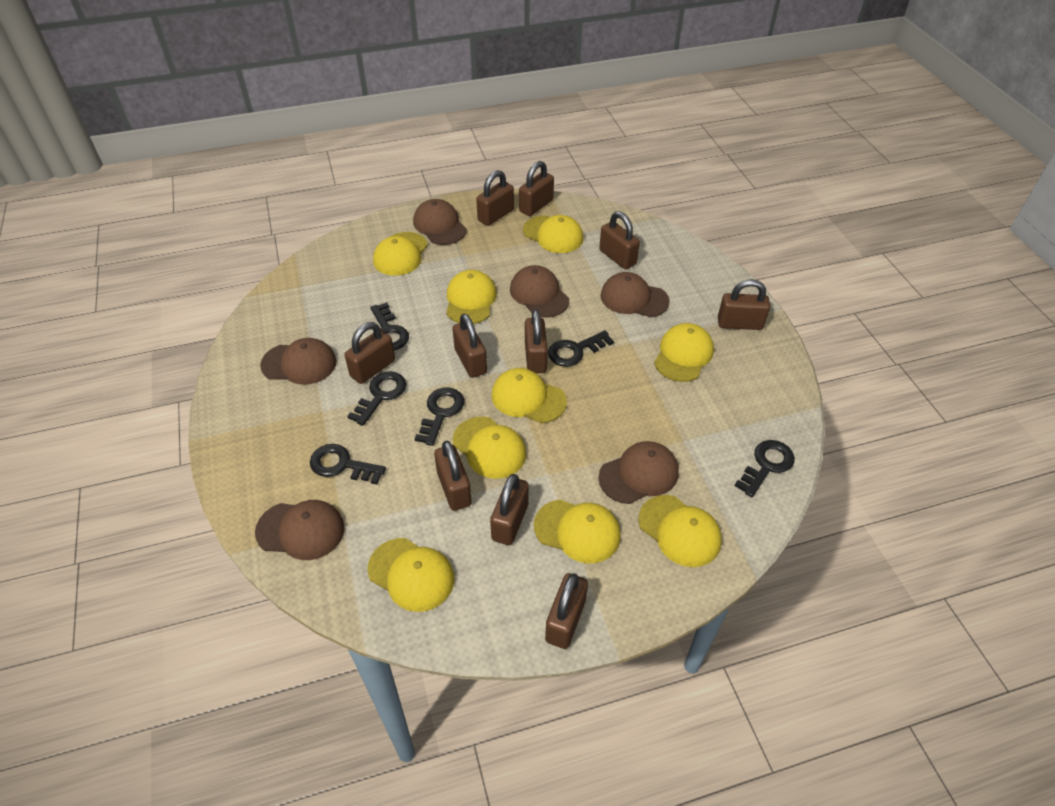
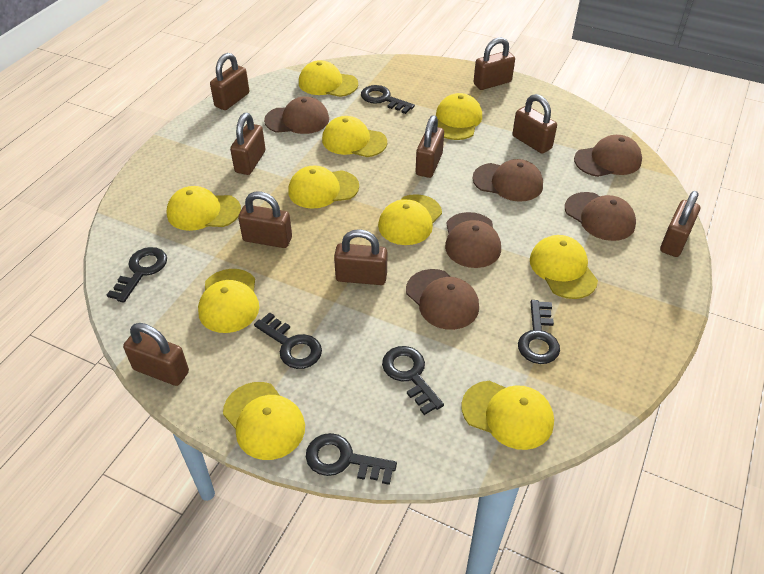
brown padlock: [344,322,395,384] [434,441,472,511] [453,314,487,378] [476,170,514,226] [490,474,529,545] [519,161,554,216] [525,309,548,373] [545,573,588,649] [599,211,640,269] [718,279,770,330] = 10 -> [123,323,189,386] [210,53,249,110] [230,113,265,175] [238,192,292,248] [334,229,387,285] [416,115,444,178] [473,37,515,90] [512,94,557,154] [660,191,700,257] = 9
yellow cap: [368,538,454,612] [373,232,428,276] [446,270,497,324] [453,416,526,479] [491,368,567,423] [523,215,584,253] [534,499,621,563] [639,495,722,567] [654,323,714,382] = 9 -> [166,186,241,231] [198,269,259,333] [223,382,305,460] [288,165,359,209] [299,60,358,97] [322,116,387,157] [378,194,442,245] [436,93,482,140] [461,381,554,450] [530,235,598,299] = 10

